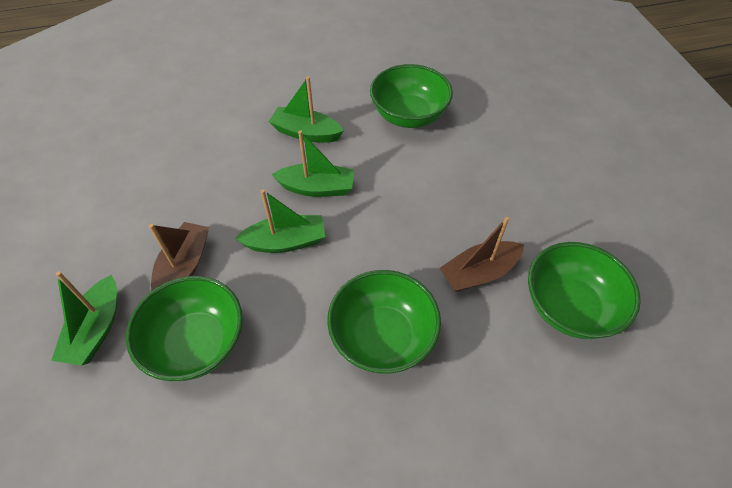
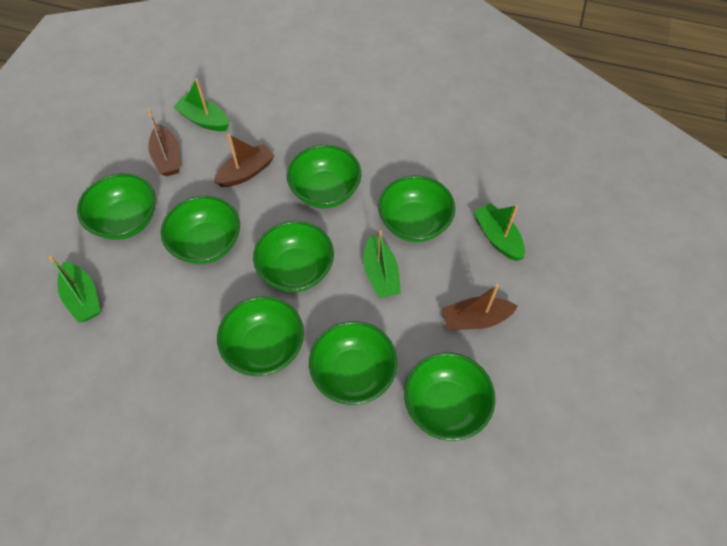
brown boat: [149,222,209,291] [440,217,524,292] = 2 -> [147,109,180,176] [213,134,275,187] [442,284,518,330] = 3
green bowl: [126,276,243,381] [327,270,441,374] [370,64,453,128] [528,242,641,339] = 4 -> [77,173,156,240] [161,195,240,264] [217,296,304,376] [253,221,334,292] [287,145,361,208] [309,321,397,405] [378,175,455,242] [404,352,496,441] = 8

